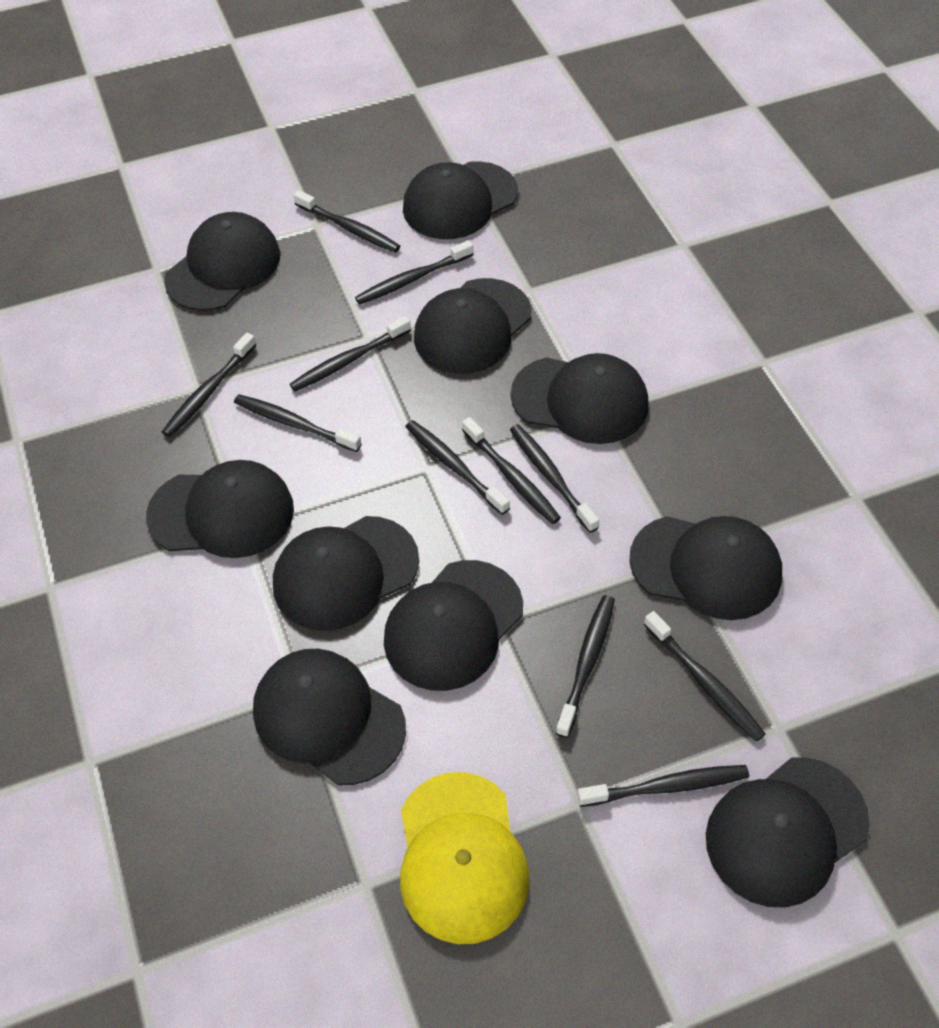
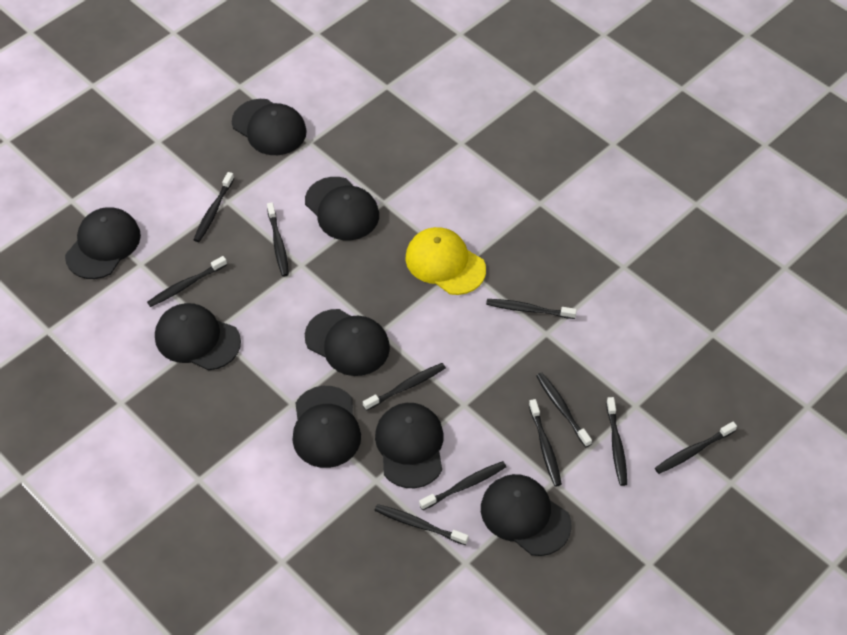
black cap: [146,460,294,558] [164,212,280,311] [253,649,406,785] [273,516,419,631] [384,560,523,691] [403,161,518,239] [414,278,531,374] [511,353,649,444] [629,516,782,620] [706,758,870,907] = 10 -> [65,207,141,279] [155,303,241,370] [232,99,307,155] [292,386,361,468] [305,177,379,240] [305,309,390,376] [375,403,444,488] [481,474,571,556] = 8

